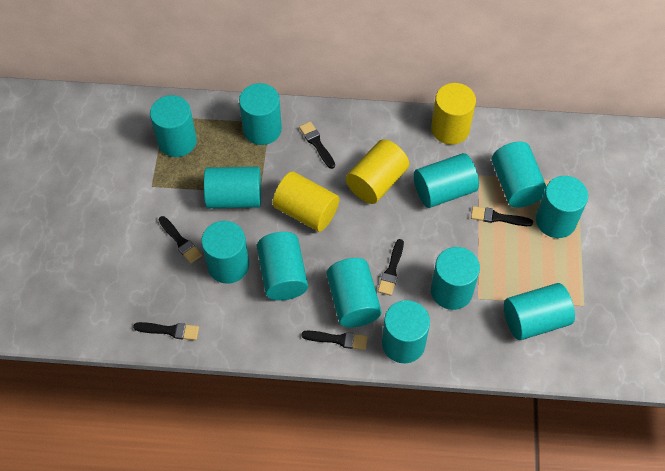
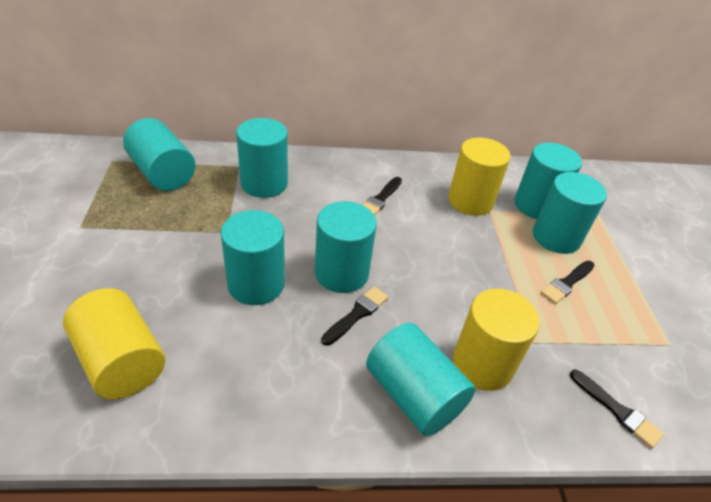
black brush: [133,322,199,340] [159,216,202,263] [299,122,335,169] [301,331,368,350] [378,239,404,296] [471,206,533,226] = 6 -> [321,286,388,346] [363,177,402,216] [541,261,595,304] [570,370,664,448] = 4
turquoise cylinder: [150,95,197,157] [201,221,249,284] [204,166,261,209] [239,83,282,145] [257,232,308,300] [327,258,382,328] [382,300,430,363] [414,153,479,208] [431,247,480,310] [492,142,547,208] [504,283,575,340] [536,176,588,238] = 12 -> [123,118,196,191] [221,210,285,305] [236,118,288,198] [315,201,377,293] [366,323,476,436] [515,143,582,219] [533,172,607,254] = 7

